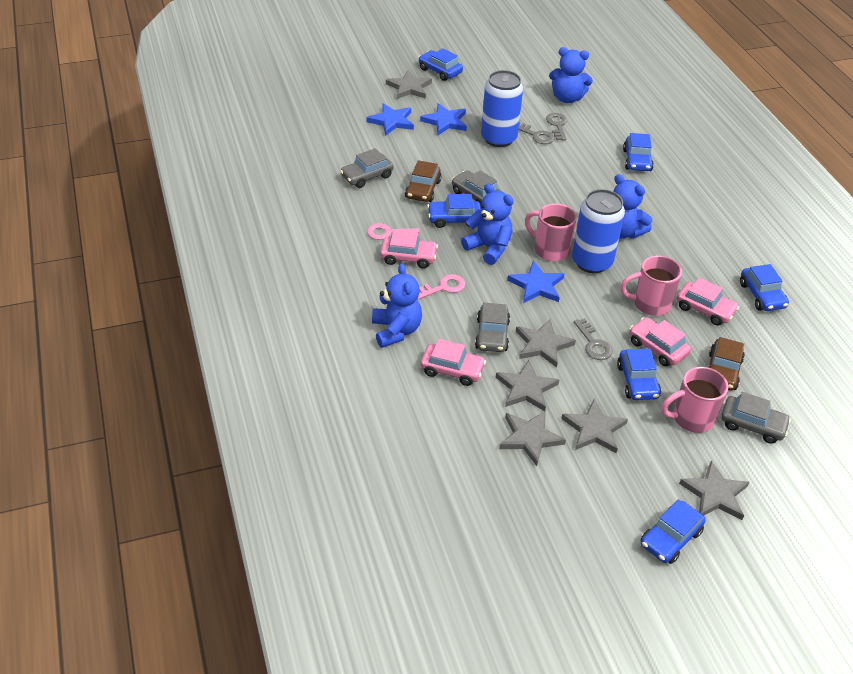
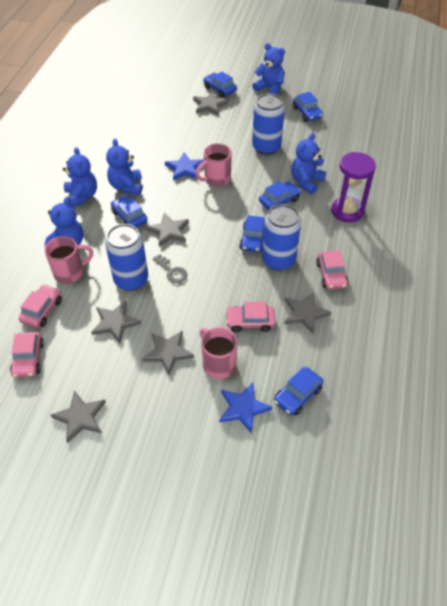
blue can: [481,70,523,147] [572,189,625,273] = 2 -> [105,224,148,291] [252,93,285,155] [262,204,301,271] = 3
blue star: [366,103,414,135] [420,103,467,135] [507,261,564,303] = 3 -> [165,152,204,181] [219,383,272,434] = 2
blue teddy bear: [372,263,422,348] [461,183,513,265] [549,47,593,103] [613,174,652,239] = 4 -> [45,196,83,246] [63,147,97,207] [106,139,142,195] [252,43,285,95] [291,133,326,194] = 5
brown car: [405,160,442,202] [709,337,745,391] = 2 -> none = 0
grey car: [340,148,394,188] [452,170,501,209] [475,303,510,352] [721,392,791,444] = 4 -> none = 0
grey key: [518,122,554,144] [546,113,567,140] [574,318,613,360] = 3 -> [153,254,187,283] = 1
pink key: [367,223,419,240] [417,274,465,300] = 2 -> none = 0
purple hourglass: none = 0 -> [331,152,376,222] = 1

